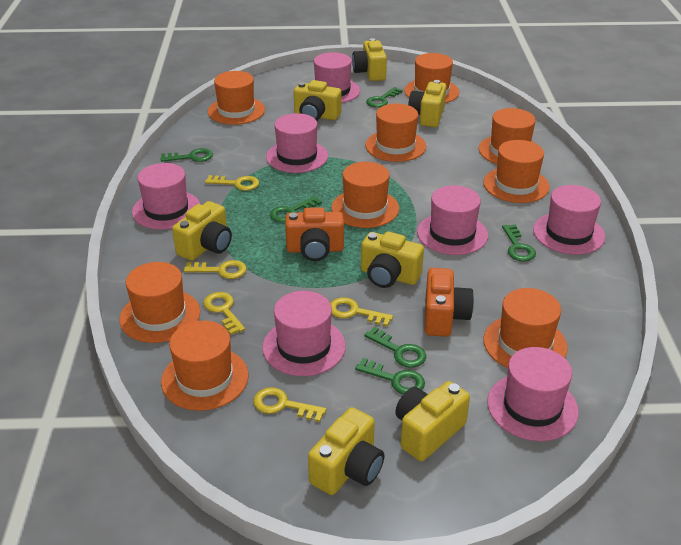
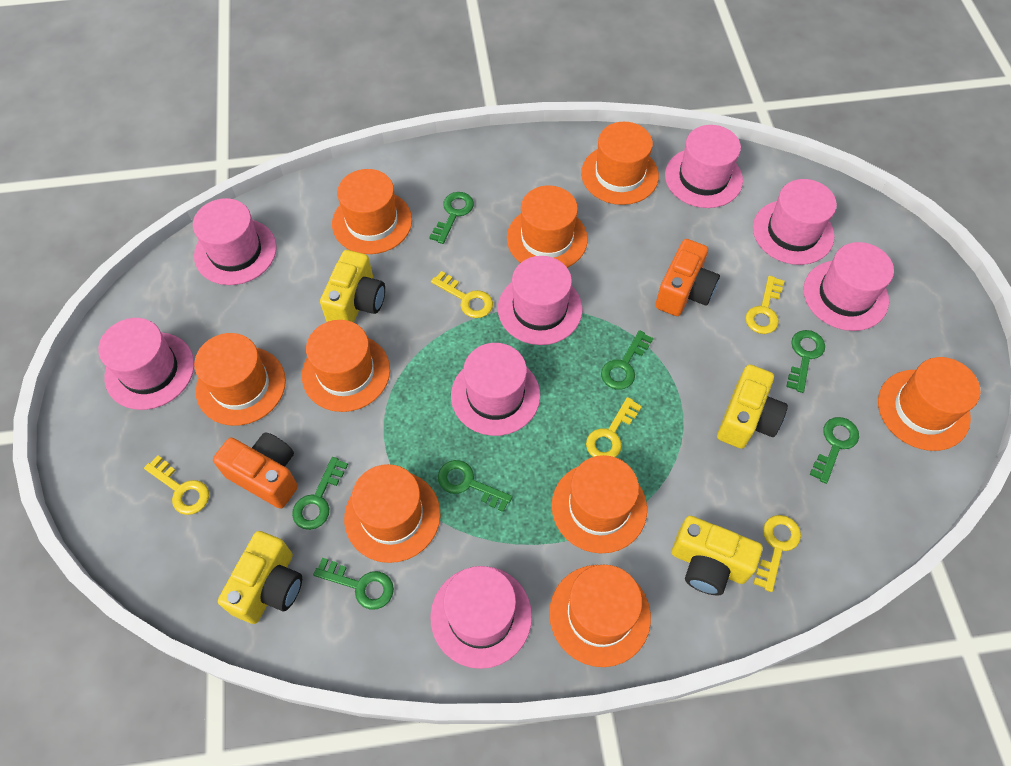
green key: [160,148,213,162] [270,196,322,222] [355,358,425,394] [364,327,426,368] [366,87,402,108] [502,224,536,261] = 6 -> [292,457,348,530] [313,558,394,610] [429,192,474,244] [438,460,513,512] [601,330,654,390] [786,330,825,393] [810,417,859,484] = 7
pink hat: [132,163,200,230] [262,291,346,376] [266,113,328,173] [314,52,360,103] [417,185,488,255] [487,347,579,441] [533,185,605,255] = 7 -> [98,318,194,410] [193,198,277,285] [430,566,532,669] [451,343,540,436] [498,256,583,345] [665,125,743,208] [753,179,837,265] [804,242,894,331] = 8
yellow camera: [172,201,232,261] [294,80,341,121] [308,407,384,495] [352,38,387,81] [361,231,424,288] [395,381,470,461] [408,80,446,127] = 7 -> [218,531,302,624] [320,250,385,323] [672,516,763,596] [717,364,788,449] = 4

